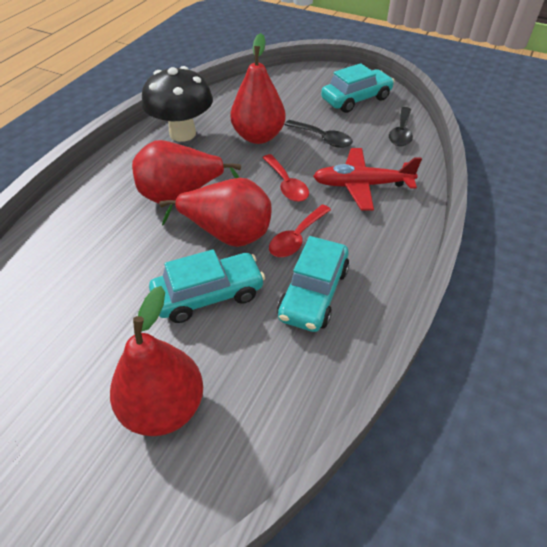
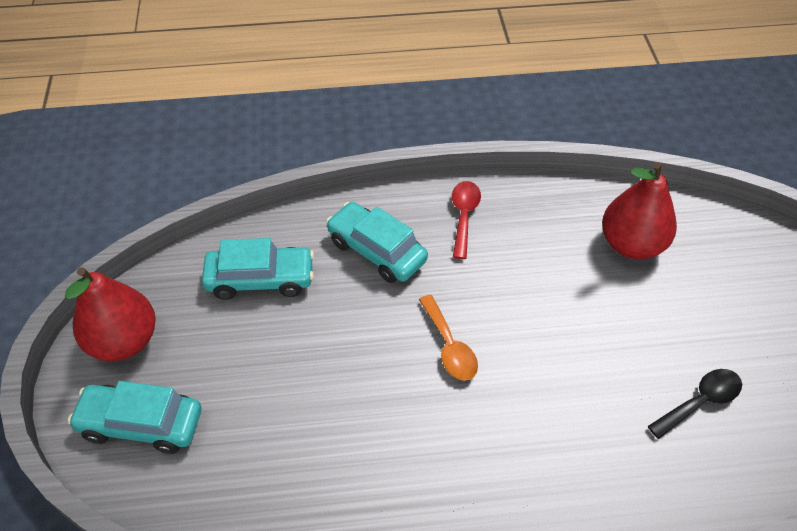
black mushroom: [142,66,213,142] = 1 -> none = 0
black spoon: [285,120,353,148] [389,107,413,146] = 2 -> [648,369,742,439] = 1
orange spoon: none = 0 -> [419,295,478,381] = 1
red pear: [110,286,203,436] [132,140,241,204] [159,178,271,247] [231,33,286,144] = 4 -> [65,267,156,361] [602,162,677,259] = 2
red plane: [313,148,422,210] = 1 -> none = 0
red spoon: [263,154,309,202] [269,204,331,257] = 2 -> [452,181,481,259] = 1

